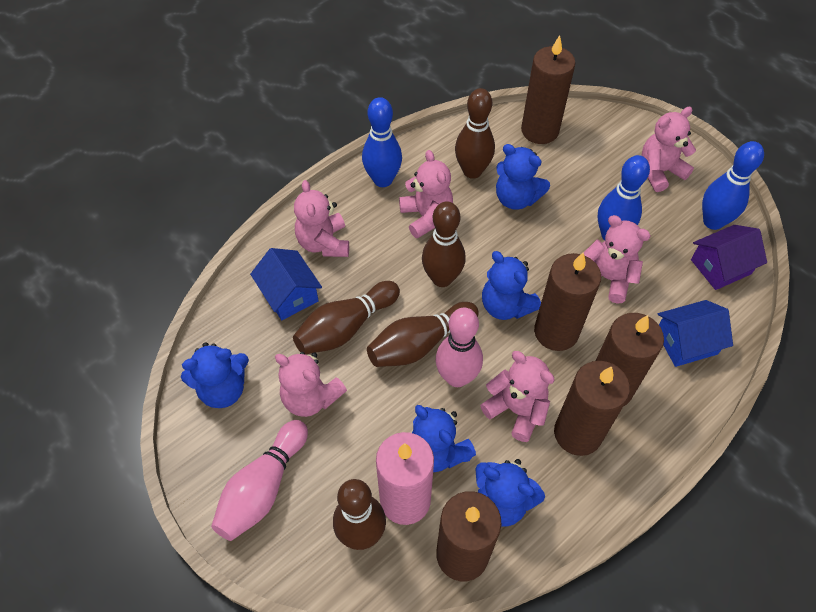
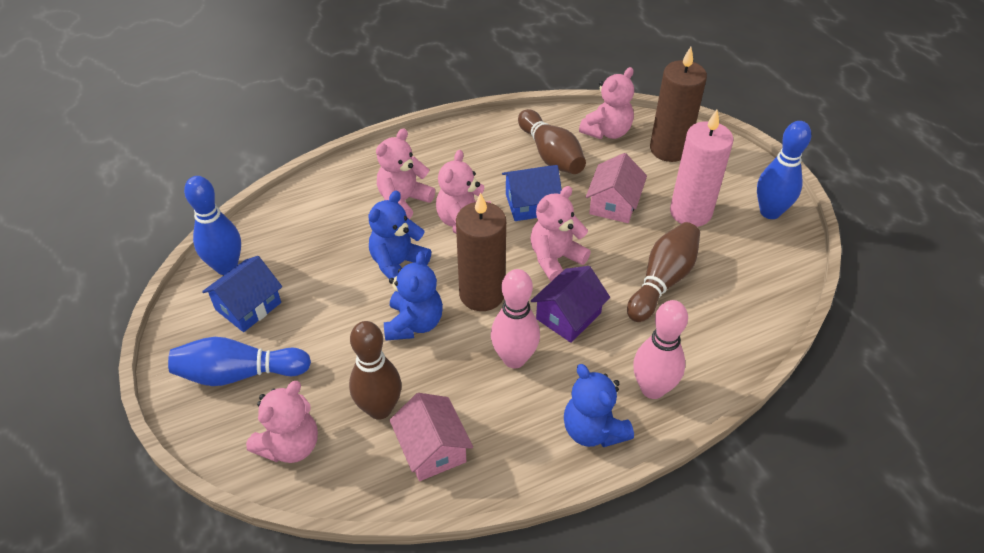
blue teddy bear: [181,342,249,408] [412,405,476,472] [475,459,545,527] [482,251,541,320] [496,144,550,210] = 5 -> [368,190,431,279] [384,251,443,341] [564,364,634,447] = 3
brown bowling pin: [293,281,400,354] [333,479,386,550] [367,302,479,367] [422,201,466,287] [455,88,495,179] = 5 -> [349,321,402,420] [518,109,586,174] [627,222,700,322] = 3
brown candle: [436,491,501,581] [521,35,575,144] [534,252,601,351] [554,361,630,456] [596,313,664,406] = 5 -> [456,192,506,311] [650,47,707,162] = 2
pink house: none = 0 -> [390,393,473,481] [586,153,647,223] = 2
pink teddy bear: [275,352,347,417] [294,180,349,257] [399,150,453,239] [480,351,555,442] [584,215,651,304] [641,107,696,192] = 6 -> [246,381,318,463] [376,129,435,219] [436,150,491,233] [530,186,591,281] [579,67,634,139] = 5

